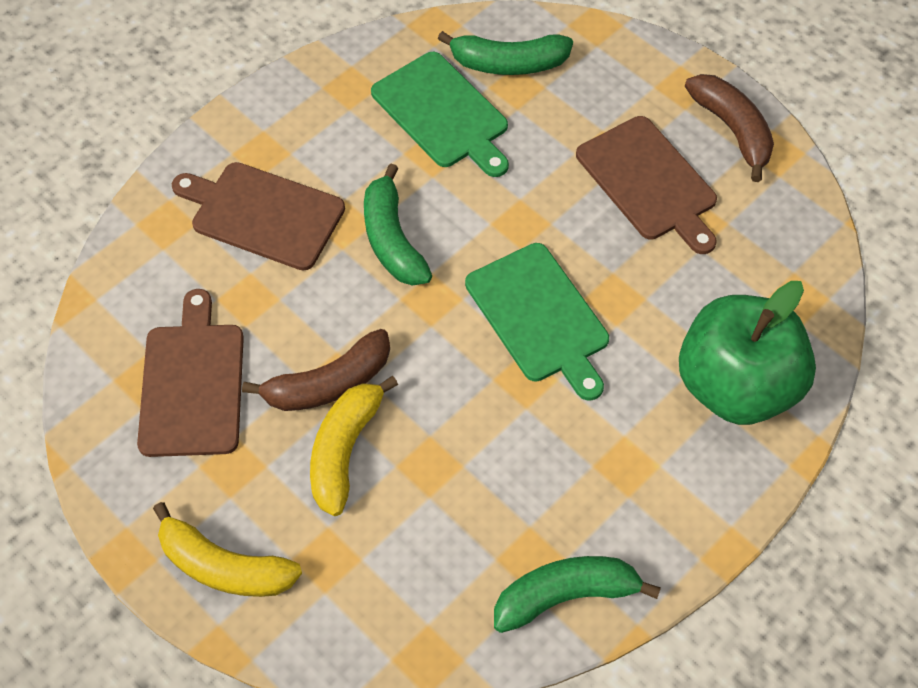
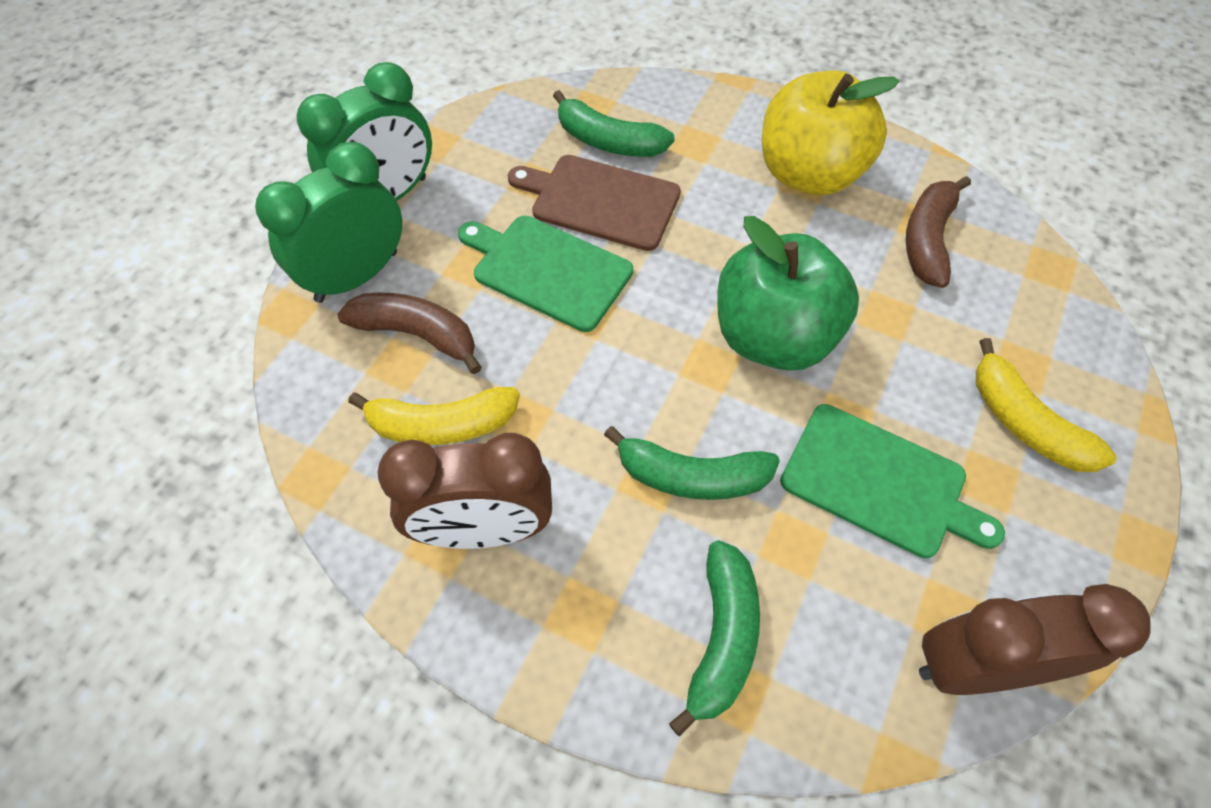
brown clock: none = 0 -> [378,433,552,549] [919,584,1151,695] = 2
brown cutting board: [137,289,244,457] [172,162,345,271] [576,116,717,254] = 3 -> [508,155,681,251] = 1
green clock: none = 0 -> [255,142,402,303] [296,62,432,200] = 2
yellow apple: none = 0 -> [762,71,900,196] = 1

